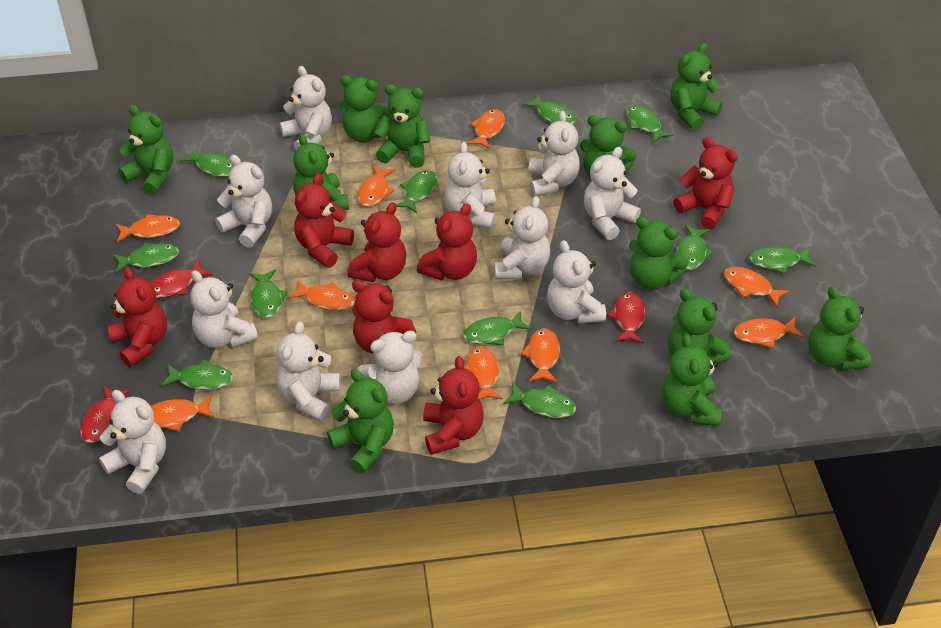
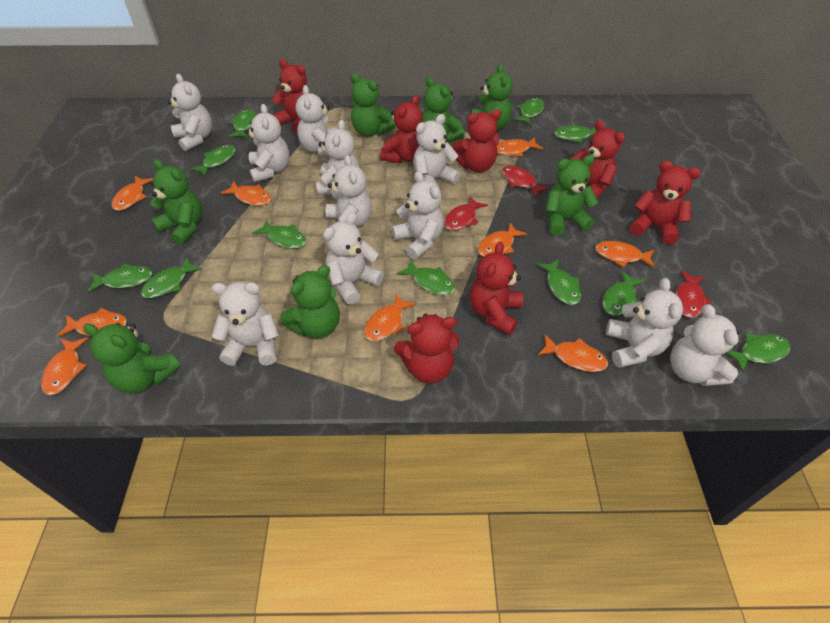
green teddy bear: [118,105,173,194] [293,134,349,210] [327,369,394,474] [340,75,391,143] [374,84,430,168] [580,115,637,179] [629,217,688,290] [661,334,721,426] [668,288,731,363] [671,43,722,130] [808,286,871,370] = 11 -> [83,323,181,393] [150,159,202,245] [280,265,340,338] [350,73,396,136] [422,77,465,143] [472,64,513,130] [546,155,598,236] = 7

